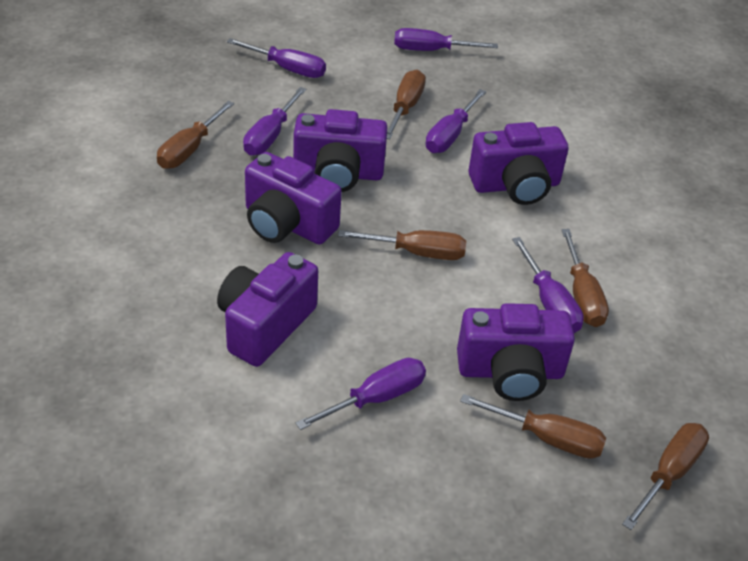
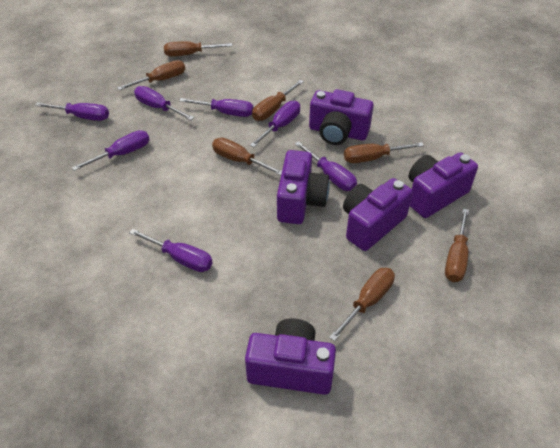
brown screwdriver: [157,101,234,169] [338,230,466,260] [387,70,426,139] [460,394,606,459] [562,229,609,327] [622,423,709,530] = 6 -> [117,60,185,90] [164,41,232,56] [212,138,282,175] [252,80,304,121] [329,268,395,341] [344,142,424,163] [445,209,469,282] = 7
purple screwdriver: [227,38,326,78] [243,87,306,156] [296,358,426,430] [394,28,498,51] [426,89,486,153] [512,237,584,333] = 6 -> [35,102,109,121] [72,130,150,171] [129,229,213,272] [134,86,194,120] [179,98,253,117] [250,101,300,147] [295,141,357,191] = 7

